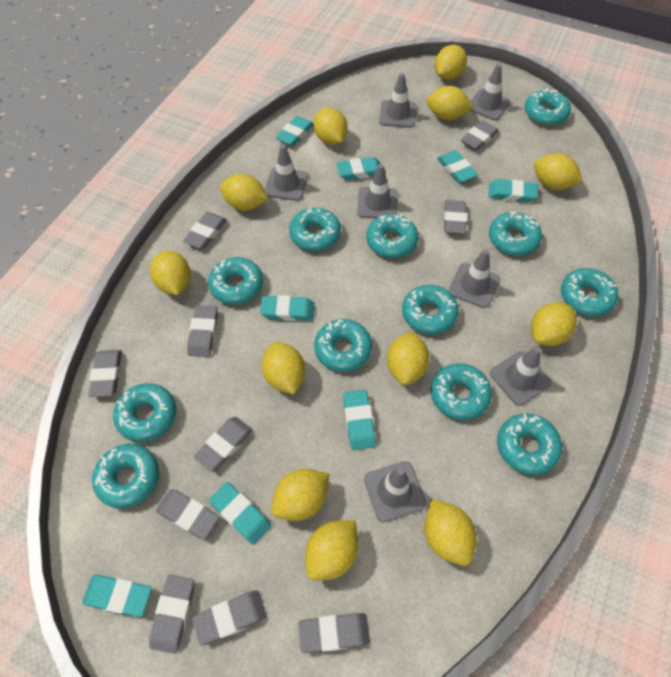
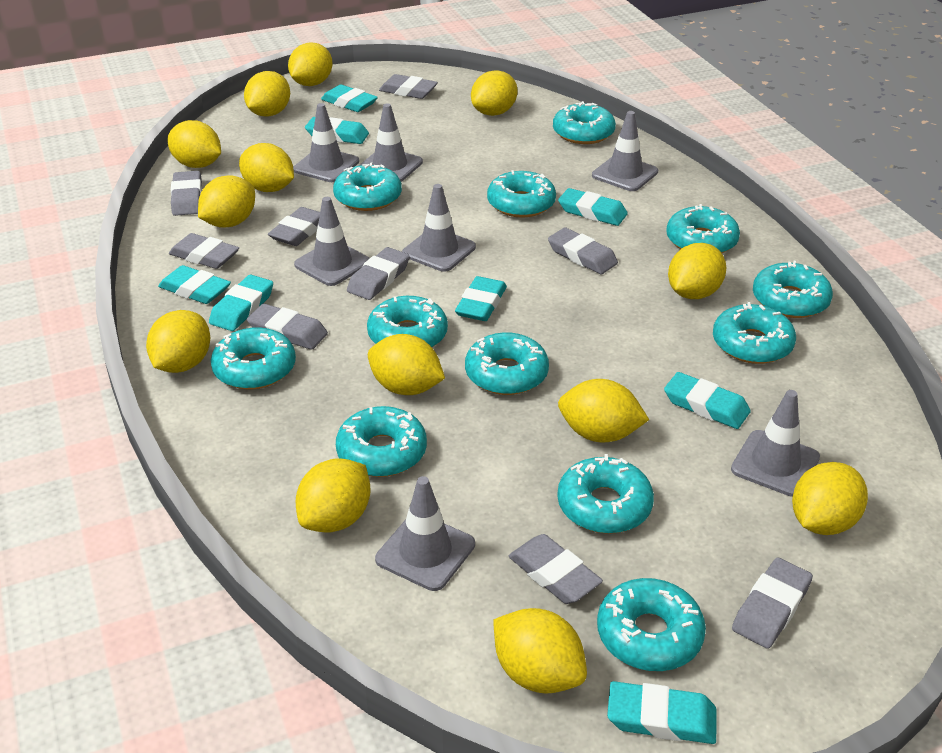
grey eraser: [89,350,122,397] [149,575,194,654] [156,489,219,540] [183,212,227,249] [187,305,218,357] [192,591,267,646] [194,417,253,471] [298,613,370,653] [444,200,467,234] [461,121,499,151] = 10 -> [169,233,239,269] [171,171,202,216] [247,304,328,350] [268,207,320,246] [347,247,410,300] [379,74,438,99] [508,534,603,604] [548,228,618,274] [732,557,813,649] = 9
yellow lemon: [150,250,191,295] [220,174,268,211] [262,342,305,394] [271,469,329,521] [305,520,359,581] [314,107,348,145] [387,331,429,385] [424,499,477,566] [426,86,473,120] [435,45,467,80] [531,302,577,346] [534,153,583,190] = 12 -> [146,310,210,373] [168,120,221,168] [198,175,255,228] [239,143,294,192] [244,71,290,117] [288,43,332,86] [295,458,371,533] [368,334,445,395] [471,70,518,116] [493,608,587,694] [558,379,649,442] [668,243,726,299] [792,462,868,535] = 13

